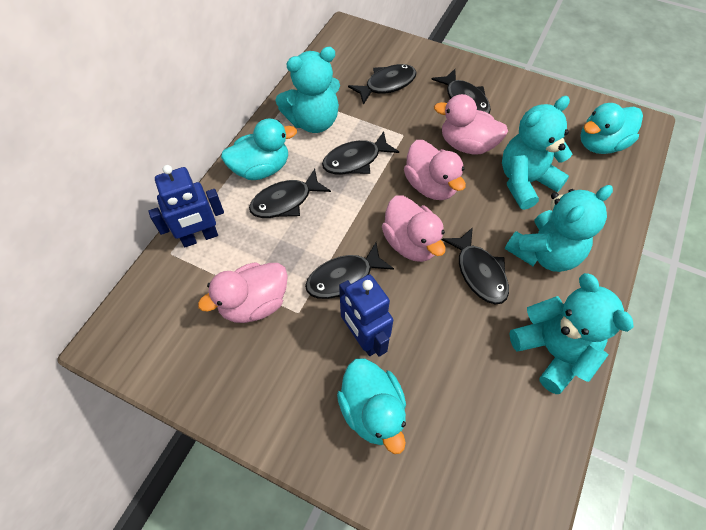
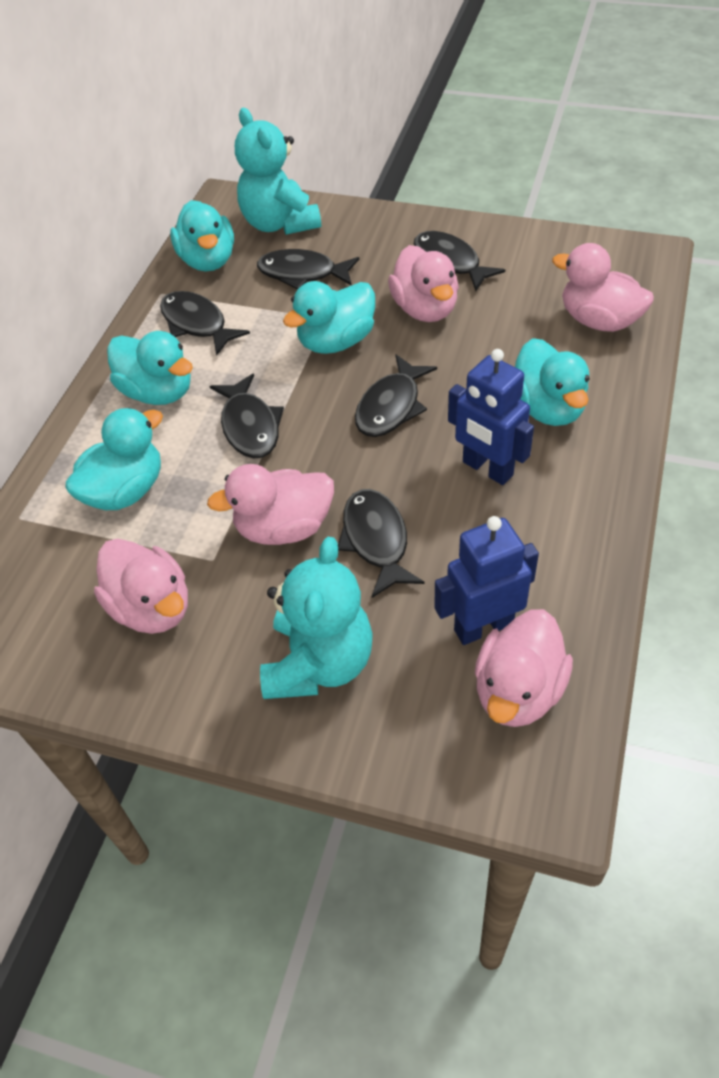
pink duck: [198,262,288,323] [382,195,446,262] [404,140,466,200] [434,94,508,155] = 4 -> [94,539,188,634] [207,464,334,545] [388,245,459,322] [475,609,573,727] [552,243,654,332] = 5
turquoise duck: [221,119,297,180] [337,358,406,454] [580,103,643,154] = 3 -> [65,408,163,510] [107,331,193,405] [170,200,234,271] [283,281,375,354] [515,338,590,426] = 5
turquoise teddy bear: [275,47,340,133] [502,96,572,210] [505,185,613,272] [509,273,634,394] = 4 -> [235,108,321,235] [260,537,373,699] = 2

